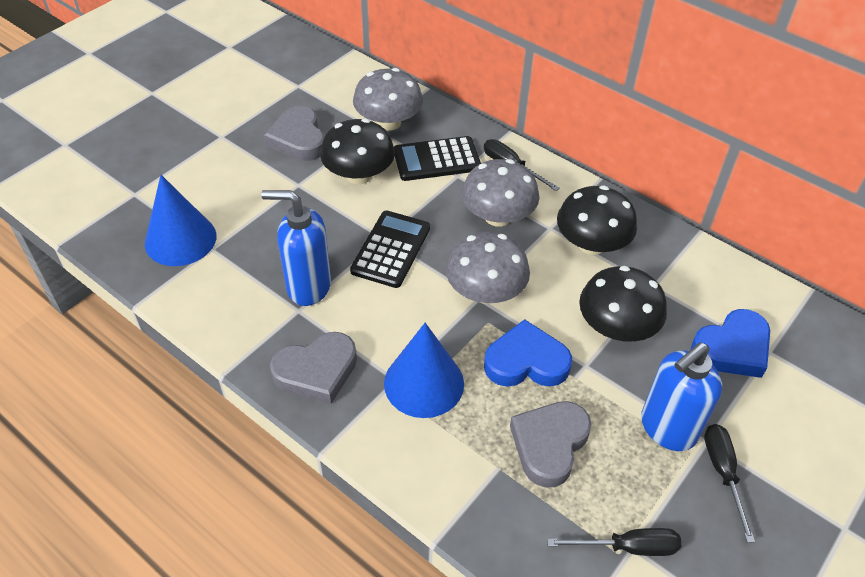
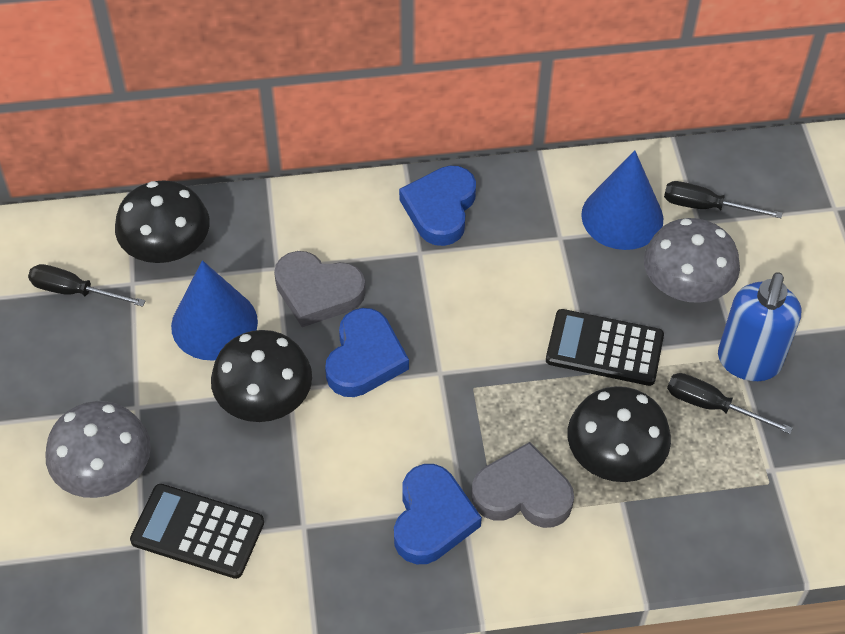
blue heart: [484,319,572,387] [691,309,770,378] = 2 -> [325,308,409,397] [394,464,482,564] [399,166,476,246] = 3
blue soap dispenser: [261,190,331,306] [641,343,722,451] = 2 -> [718,272,802,381] = 1
grey heart: [264,106,325,161] [270,332,357,404] [510,401,591,488] = 3 -> [274,251,366,327] [472,442,574,528] = 2
grey mushroom: [353,68,423,131] [446,232,530,304] [462,159,539,227] = 3 -> [45,401,151,498] [644,218,740,303] = 2

